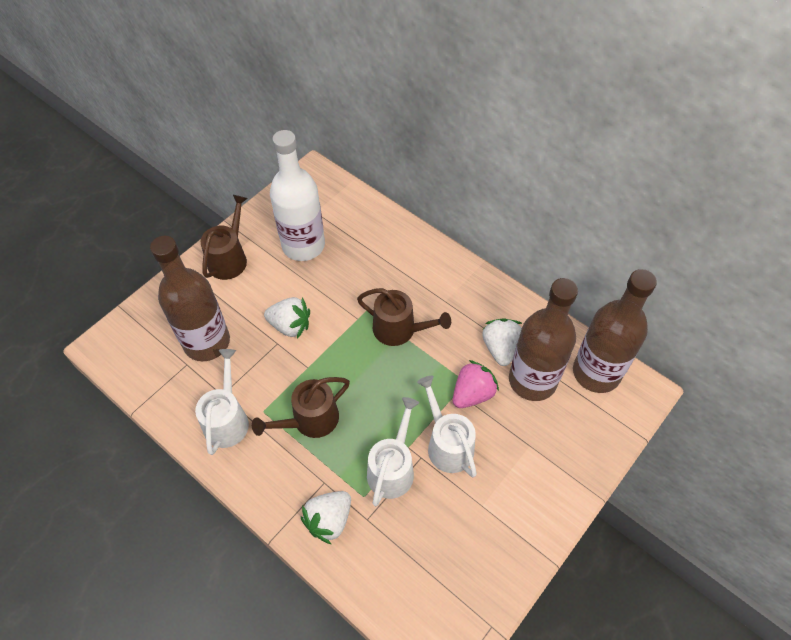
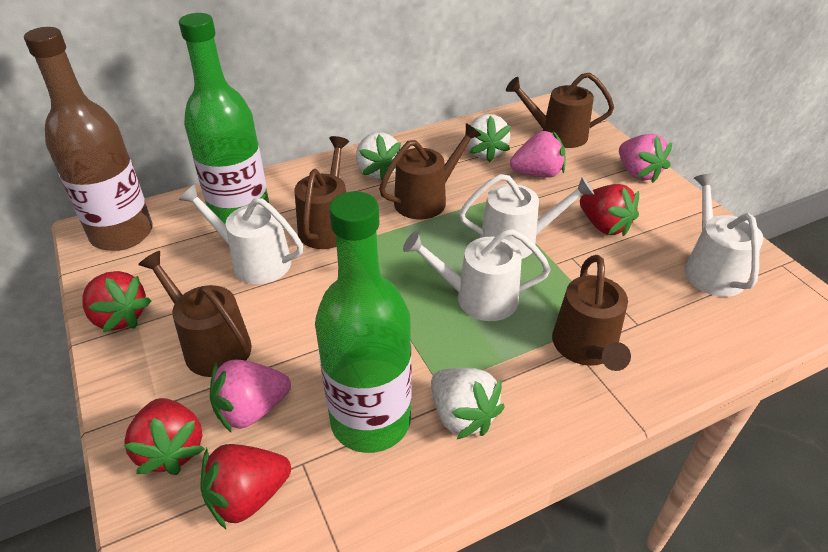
brown bottle: [150,236,230,361] [509,278,578,401] [573,269,657,393] = 3 -> [24,27,152,251] = 1
brown watering can: [200,195,248,280] [252,377,350,438] [357,288,451,346] = 3 -> [138,251,252,377] [294,136,349,249] [379,123,481,220] [506,72,614,148] [552,255,631,371] = 5
green bottle: none = 0 -> [179,13,269,224] [315,191,412,453] = 2
pink strawberry: [453,360,499,408] = 1 -> [210,360,291,432] [510,130,566,178] [619,134,672,183] = 3
red strawberry: none = 0 -> [82,271,151,333] [124,398,205,475] [200,444,291,530] [580,184,639,237] = 4
white bottle: [270,130,325,261] = 1 -> none = 0
white watering can: [195,349,249,455] [367,397,419,506] [417,376,477,477] = 3 -> [179,184,303,284] [403,229,551,321] [459,174,594,259] [685,173,764,297] = 4

